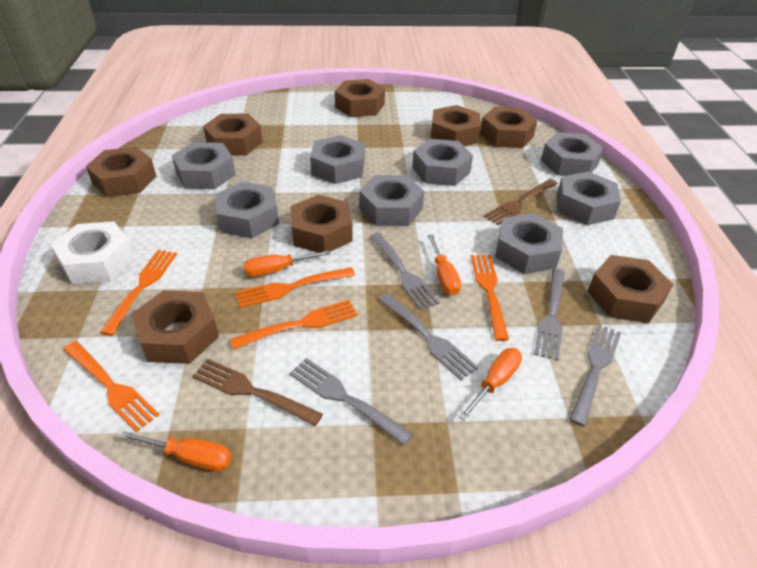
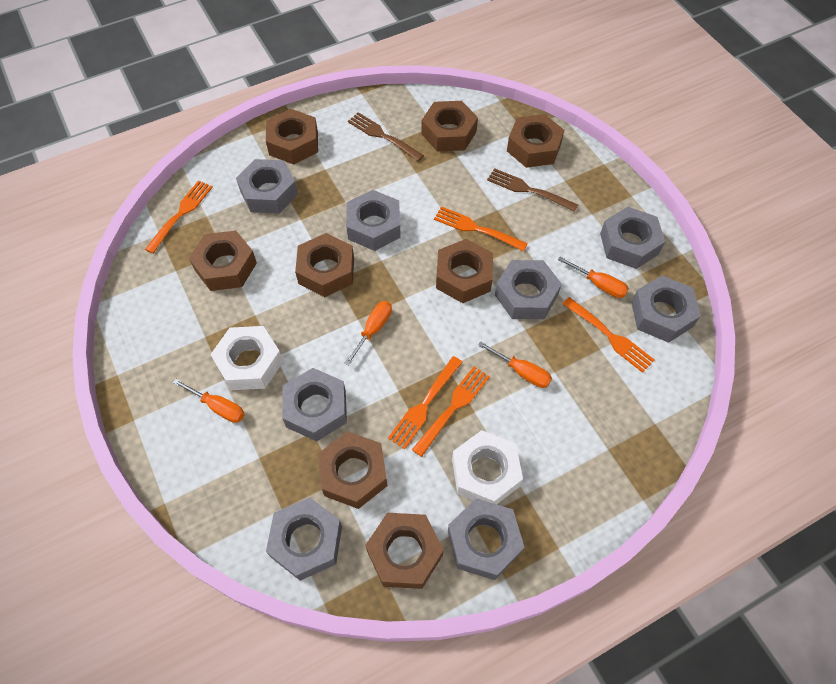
grey fork: [290,358,413,446] [370,233,440,311] [378,293,478,380] [534,269,565,361] [569,324,621,427] = 5 -> none = 0
white nut: [51,221,135,284] = 1 -> [210,326,283,390] [452,430,523,504] = 2

